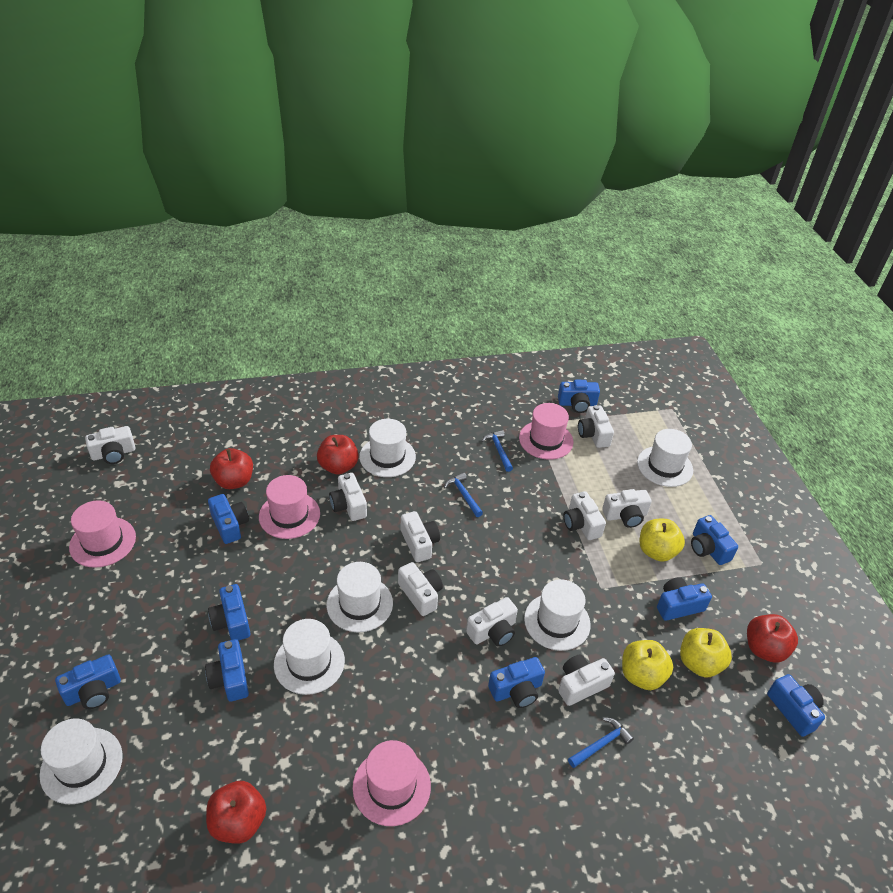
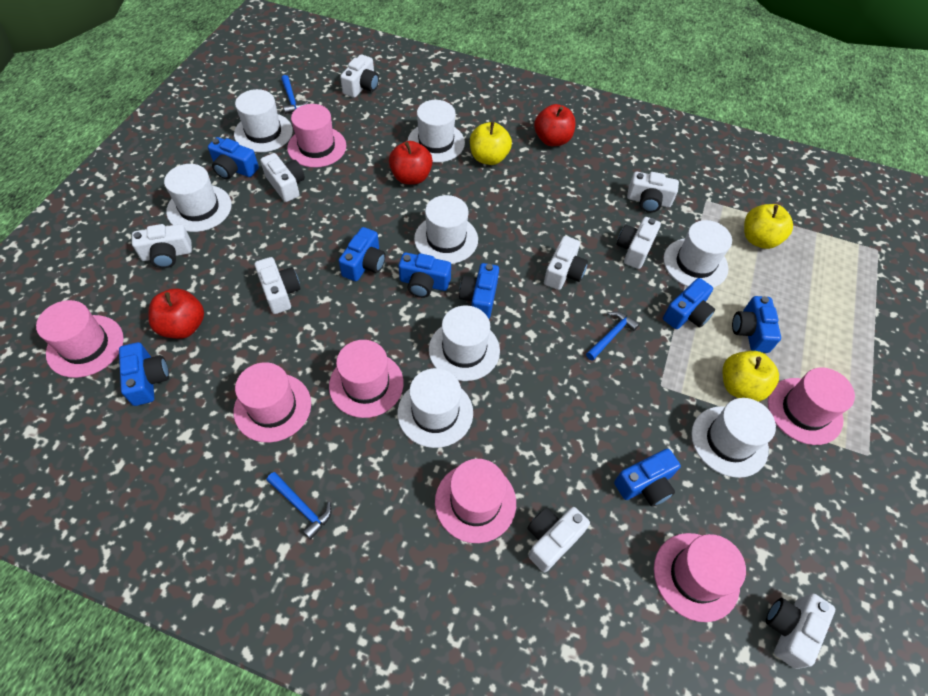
blue camera: [55,654,121,709] [205,639,249,702] [208,494,249,544] [208,584,251,641] [488,657,545,708] [558,380,600,413] [657,577,712,621] [691,515,738,565] [767,674,825,737] = 9 -> [119,342,169,406] [208,137,259,179] [339,227,386,281] [399,252,451,298] [459,263,499,319] [614,449,681,507] [663,278,715,329] [732,296,781,353] = 8
pink hat: [69,500,136,568] [259,475,320,539] [353,740,431,826] [519,403,573,460] = 4 -> [36,300,124,378] [234,362,311,443] [287,104,346,168] [329,340,404,418] [435,459,516,543] [654,533,746,622] [768,368,855,445] = 7
red apple: [206,781,266,844] [210,448,253,489] [317,435,359,475] [747,614,798,663] = 4 -> [148,289,204,339] [389,141,433,185] [534,104,575,146] = 3
white hat: [40,719,123,804] [274,619,345,695] [327,562,393,632] [359,419,416,477] [524,579,591,651] [637,429,693,487] = 6 -> [164,164,232,232] [234,89,293,152] [398,368,473,448] [408,100,465,163] [414,195,478,264] [429,305,500,381] [663,220,732,288] [691,398,776,478] = 8

